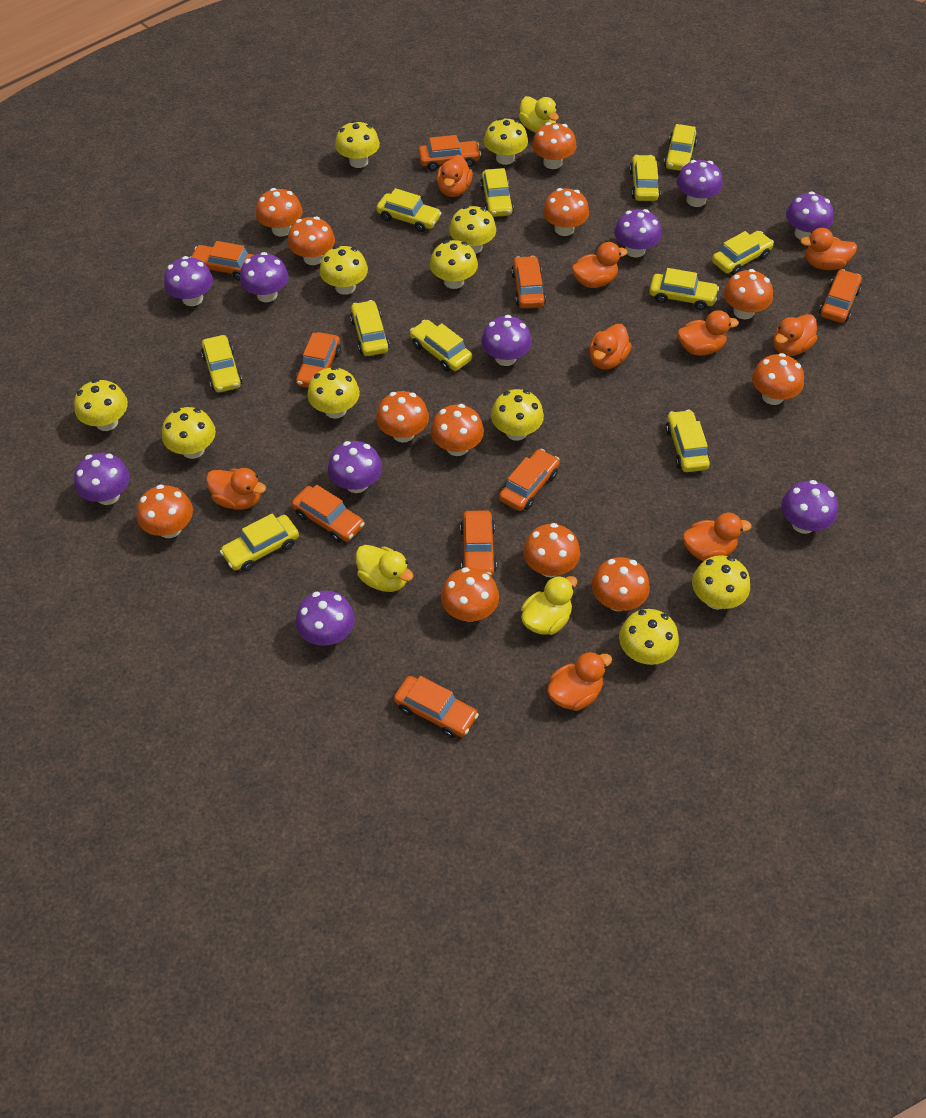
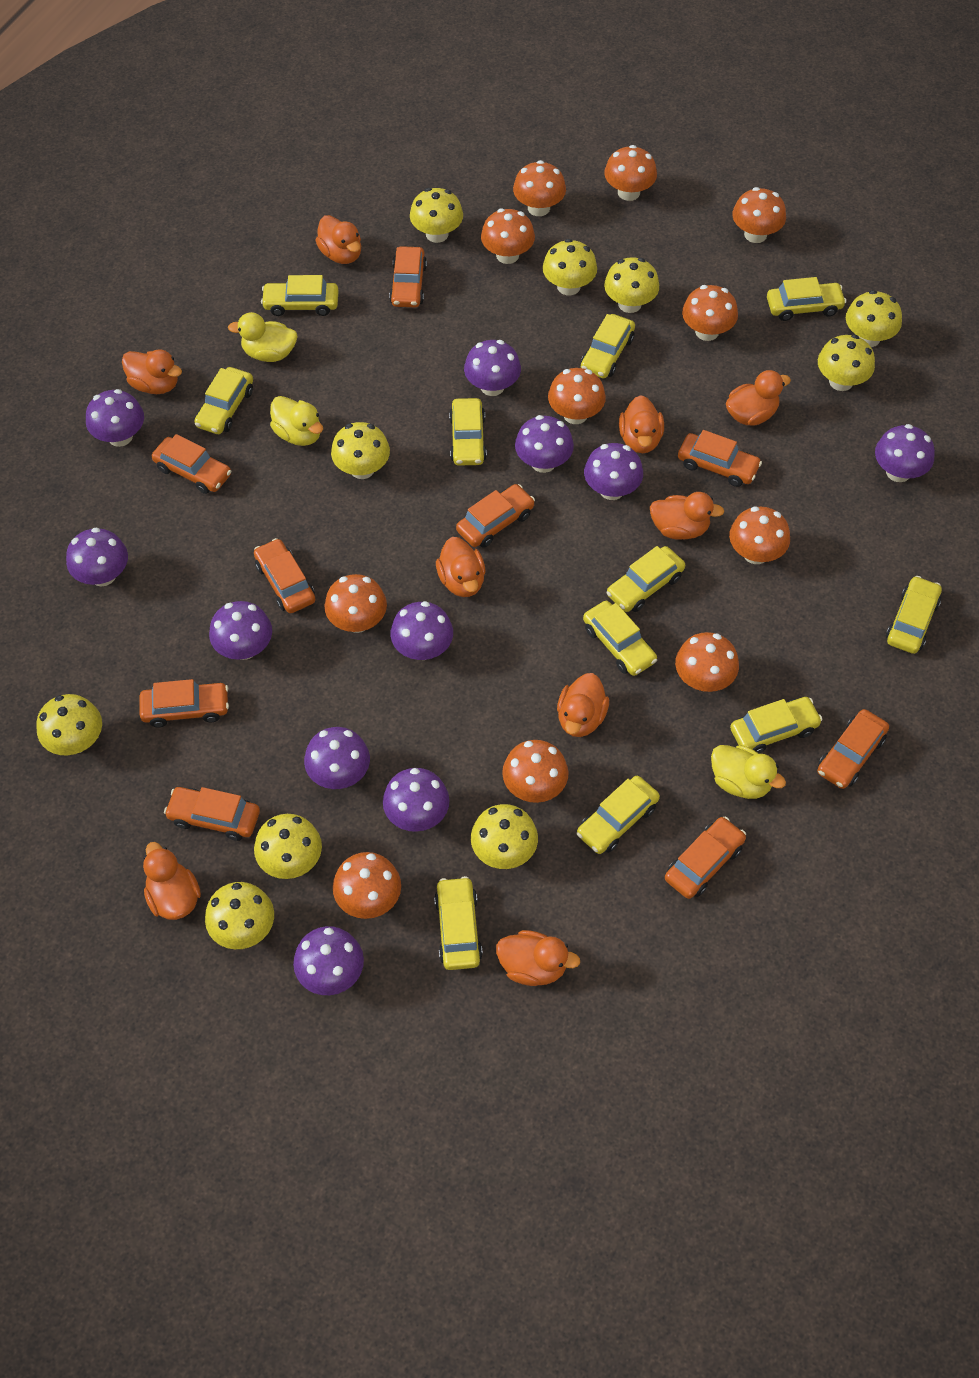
orange mushroom: [137,485,193,538] [256,188,302,236] [288,216,335,265] [376,391,429,443] [431,404,484,456] [441,567,499,622] [523,523,580,577] [532,122,576,169] [543,188,589,236] [592,557,650,611] [724,269,773,319] [752,353,804,405] = 12 -> [325,574,387,633] [333,852,401,919] [481,208,535,264] [502,740,568,803] [513,160,566,216] [548,368,606,424] [604,145,657,201] [675,632,739,692] [682,285,738,341] [729,506,790,564] [733,187,786,243] = 11
purple mushroom: [74,453,130,505] [164,256,213,306] [240,252,288,302] [296,591,355,646] [328,441,382,493] [481,315,532,366] [614,209,662,257] [677,160,723,207] [781,480,838,534] [786,192,834,240] = 10 -> [66,527,128,587] [86,389,144,447] [209,601,272,660] [293,926,364,995] [304,727,370,789] [383,768,449,832] [390,601,453,660] [464,340,521,396] [515,415,574,473] [584,443,643,500] [875,424,935,482] = 11
yellow mushroom: [74,379,128,431] [162,407,216,459] [307,366,360,419] [319,246,368,295] [335,120,380,168] [430,240,478,289] [449,206,496,254] [484,118,528,165] [491,389,544,441] [619,609,679,665] [692,555,750,610] = 11 -> [36,694,102,755] [205,882,274,949] [254,814,322,879] [331,422,390,479] [410,188,463,243] [471,804,538,869] [543,239,597,295] [604,257,659,313] [818,334,875,391] [846,290,902,347] = 10

